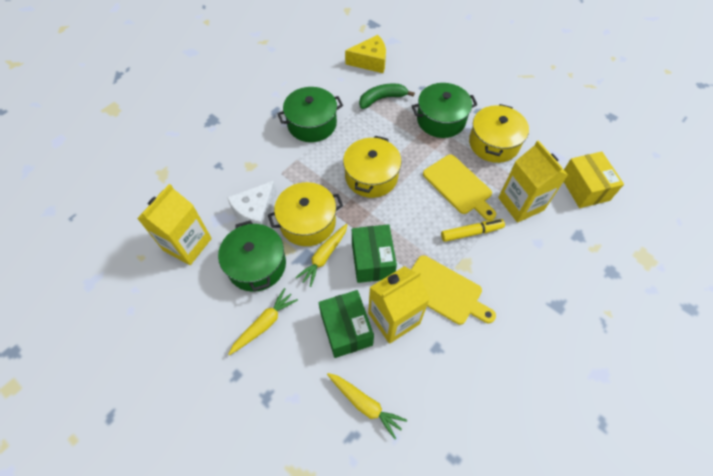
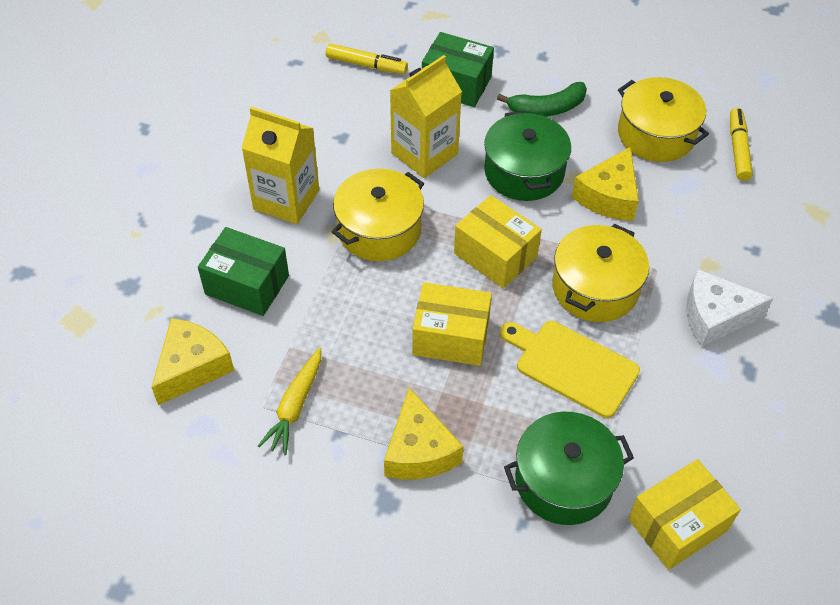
green pot: [218,220,286,292] [277,87,343,142] [412,83,477,138] = 3 -> [484,111,571,201] [504,412,634,525] = 2
yellow box: [564,152,624,208] = 1 -> [412,282,492,366] [454,195,542,288] [628,459,741,570] = 3
yellow carrot: [229,288,298,355] [295,224,348,287] [327,373,407,439] = 3 -> [258,348,321,455] = 1
yellow carton: [137,184,212,265] [368,266,430,344] [498,140,568,223] = 3 -> [242,107,319,224] [390,55,462,178] = 2
yellow cheese: [345,35,386,73] = 1 -> [151,318,234,405] [384,387,464,479] [572,147,639,221] = 3
yellow cutting board: [411,255,496,325] [423,154,496,221] = 2 -> [500,321,640,418] = 1
yellow marker: [441,219,505,242] = 1 -> [326,43,408,74] [730,108,753,181] = 2

